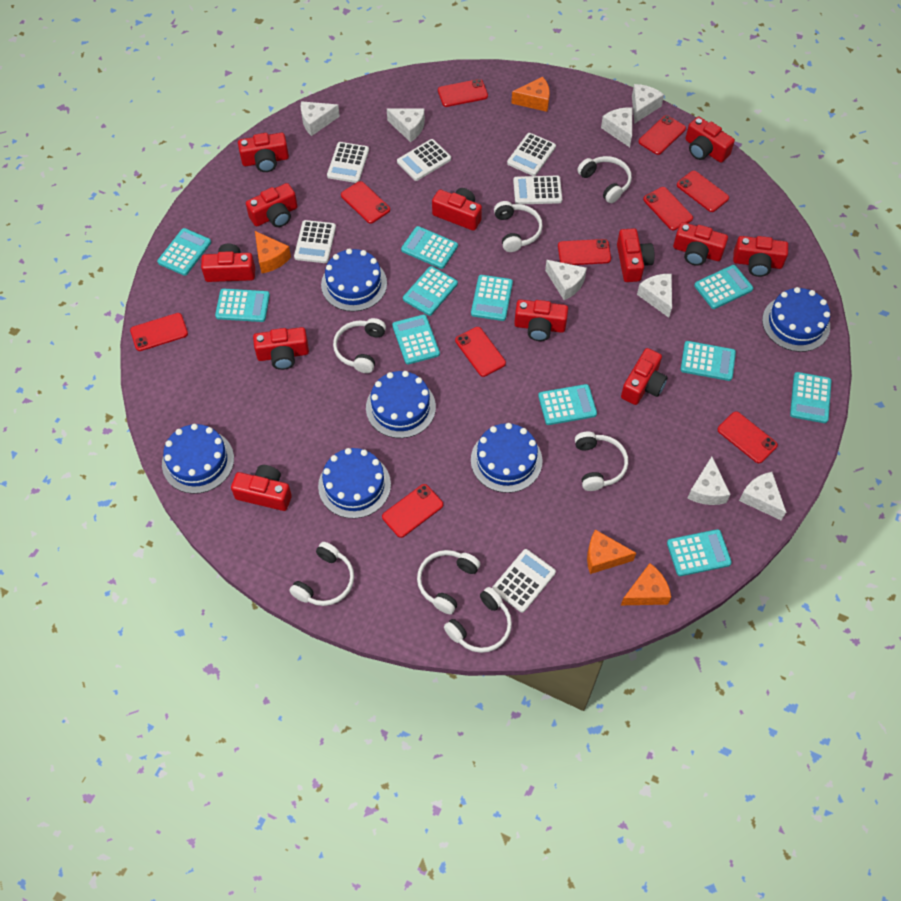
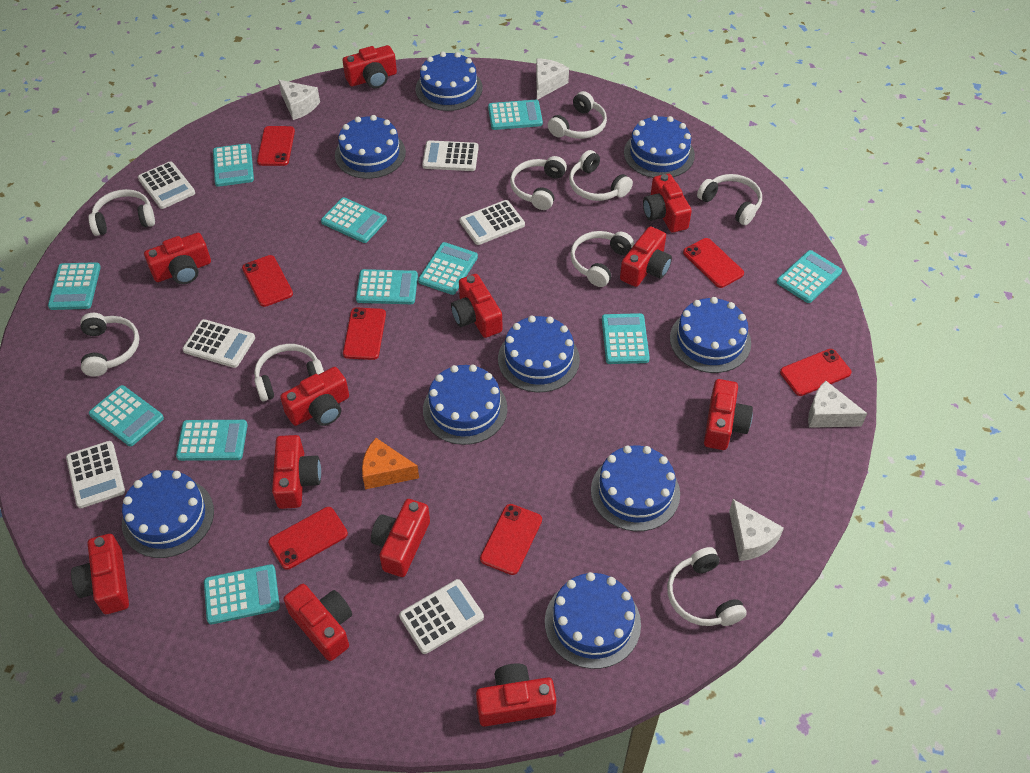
blue cake: [162,424,234,494] [318,448,391,518] [321,248,387,312] [366,371,436,438] [471,423,543,493] [762,287,830,352] = 6 -> [122,470,214,558] [335,115,406,179] [416,52,483,111] [423,365,507,445] [498,316,580,392] [545,572,641,669] [591,445,680,531] [624,115,695,178] [670,297,751,373] = 9
orange cheese: [255,231,291,273] [511,77,550,112] [587,529,636,574] [621,563,671,605] = 4 -> [362,438,419,489] = 1
red phone: [130,313,188,351] [341,181,390,224] [382,484,443,538] [438,79,488,107] [455,327,506,377] [558,239,611,265] [639,115,686,155] [643,187,693,230] [677,171,729,212] [717,411,778,463] = 10 -> [242,255,293,307] [257,126,295,166] [268,507,348,570] [343,308,386,360] [480,504,542,575] [683,238,744,288] [780,349,852,396] = 7
white cheese: [300,101,340,136] [387,108,425,142] [545,260,587,300] [601,107,632,147] [632,84,664,124] [637,274,672,318] [688,457,731,505] [739,472,786,520] = 8 -> [278,80,320,120] [536,58,569,100] [729,499,784,561] [808,381,867,428] = 4
white headphones: [289,542,354,606] [333,318,386,373] [417,550,480,614] [444,587,512,653] [494,201,543,252] [575,432,628,491] [577,156,632,203] = 7 -> [80,313,139,377] [88,189,155,236] [254,344,324,401] [510,156,567,210] [548,91,607,139] [569,150,633,201] [570,231,634,287] [667,547,747,626] [697,174,762,225] = 9

